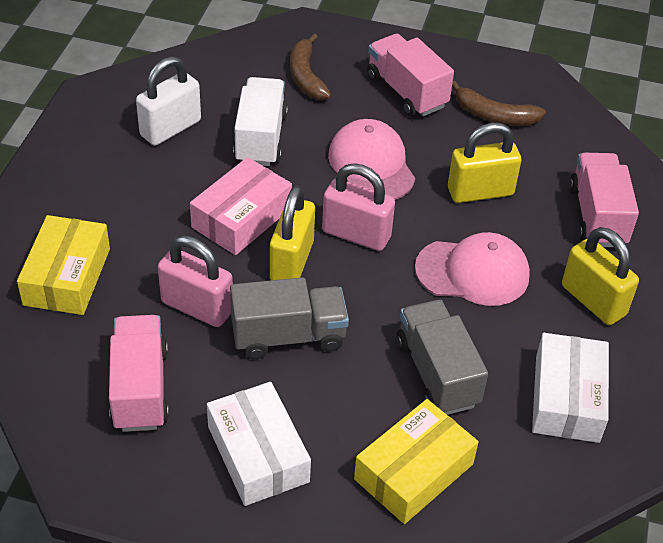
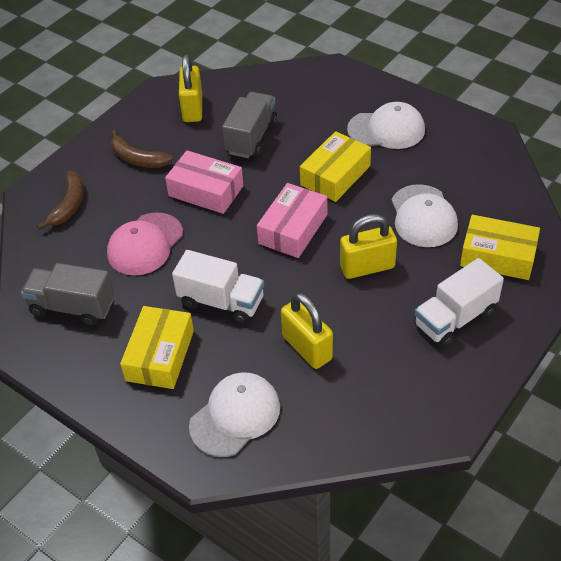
pink box: [190,157,292,255] = 1 -> [165,150,244,214] [257,183,327,258] = 2
pink cap: [328,119,415,200] [415,232,530,306] = 2 -> [107,212,183,276] = 1
pink padlock: [158,235,233,327] [322,163,395,251] = 2 -> none = 0
pink truck: [109,315,169,432] [367,34,454,117] [569,153,639,247] = 3 -> none = 0
white box: [207,382,311,506] [532,333,609,443] = 2 -> none = 0
white cap: none = 0 -> [189,372,280,457] [347,102,425,149] [392,184,458,247] = 3
white padlock: [136,56,201,146] = 1 -> none = 0
white truck: [233,77,288,166] = 1 -> [172,250,264,324] [414,258,504,347] = 2
yellow box: [17,215,110,315] [354,399,479,524] = 2 -> [120,306,194,389] [300,131,371,202] [460,215,540,280] = 3

